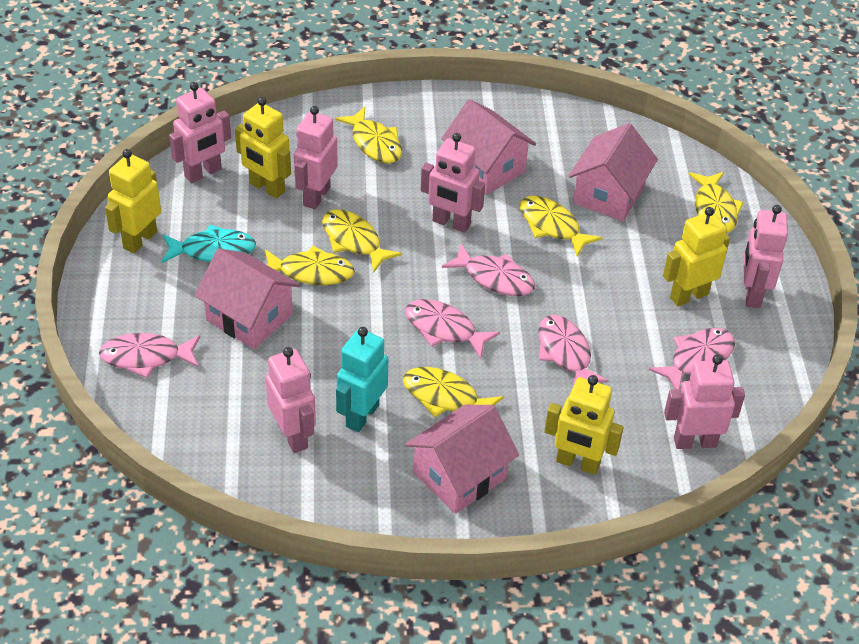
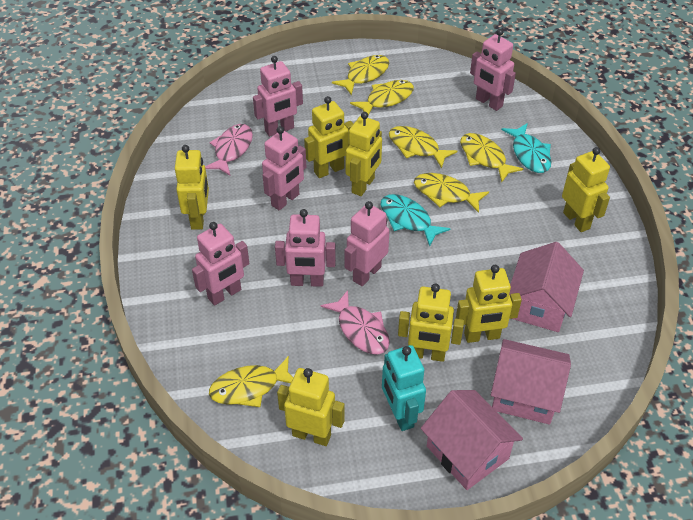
pink fish: [99,333,200,378] [405,299,500,359] [442,244,535,296] [538,315,609,389] [649,328,735,389] = 5 -> [205,124,253,176] [321,290,390,355] = 2
pink house: [195,248,300,349] [406,405,519,514] [441,99,536,195] [569,123,658,221] = 4 -> [421,390,523,490] [491,339,571,424] [509,242,584,332] = 3
turquoise fish: [162,224,256,263] = 1 -> [381,194,451,247] [501,123,551,173] = 2
yellow robot: [105,149,161,253] [235,97,291,199] [545,375,623,475] [663,207,730,306] = 4 -> [175,145,209,230] [277,368,345,446] [304,96,353,178] [346,112,382,196] [398,284,464,362] [456,265,522,343] [562,147,610,232] = 7

